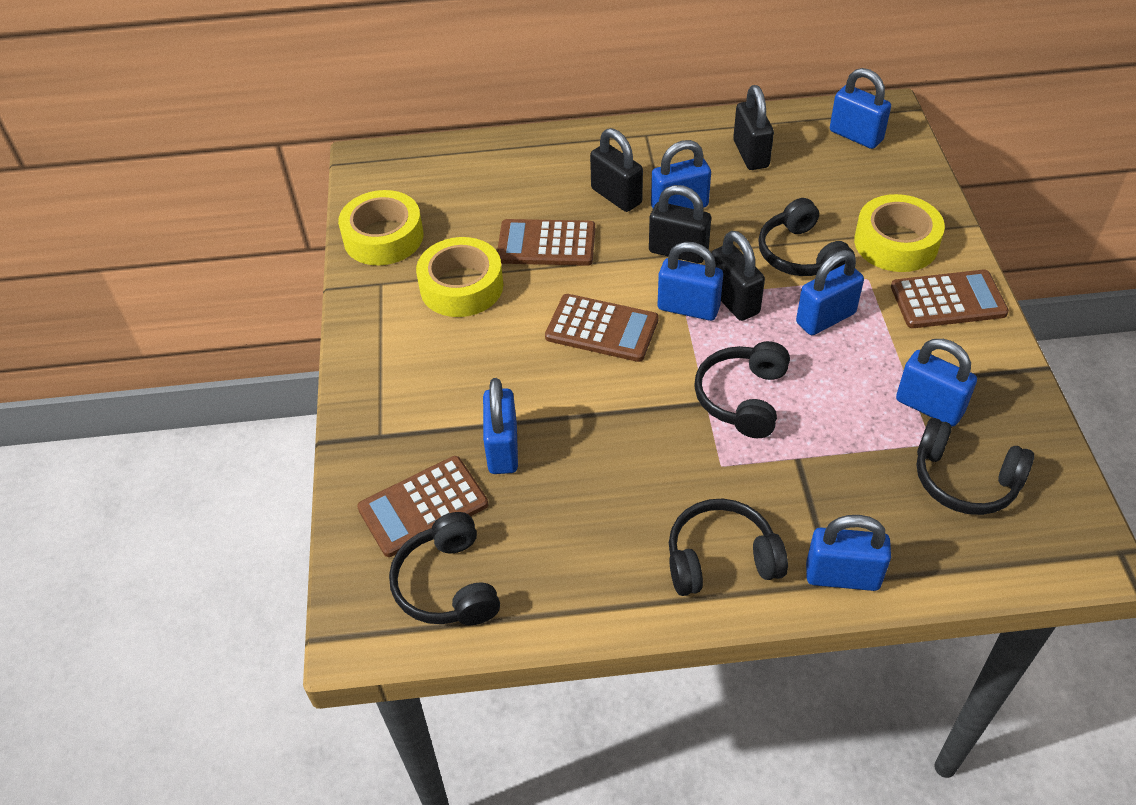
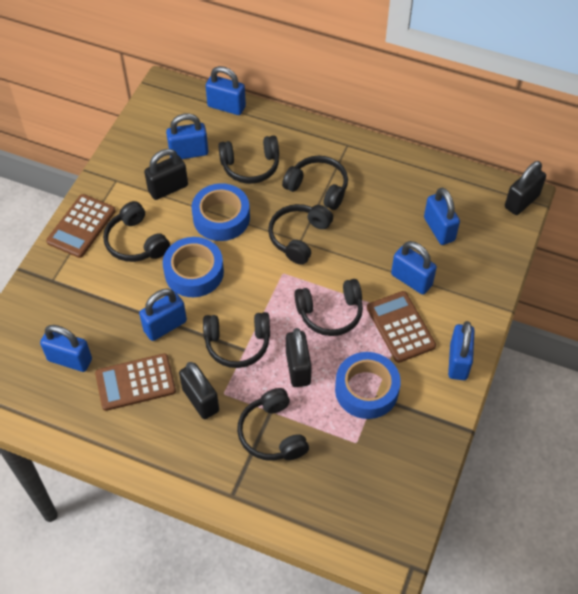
black headphones: [389,512,500,625] [669,499,788,596] [694,341,790,438] [758,198,855,276] [917,418,1034,515] = 5 -> [103,201,170,262] [203,312,270,368] [218,135,279,184] [237,388,309,461] [268,204,333,265] [282,156,348,210] [294,279,363,336] = 7
blue tape: none = 0 -> [163,237,224,297] [191,183,250,241] [335,352,401,419] = 3
brown calculator: [357,456,488,557] [497,219,595,266] [545,294,659,362] [891,270,1009,328] = 4 -> [46,194,116,258] [95,353,176,411] [367,291,436,363] = 3
yellow tape: [338,190,423,265] [416,237,503,317] [854,194,945,272] = 3 -> none = 0

